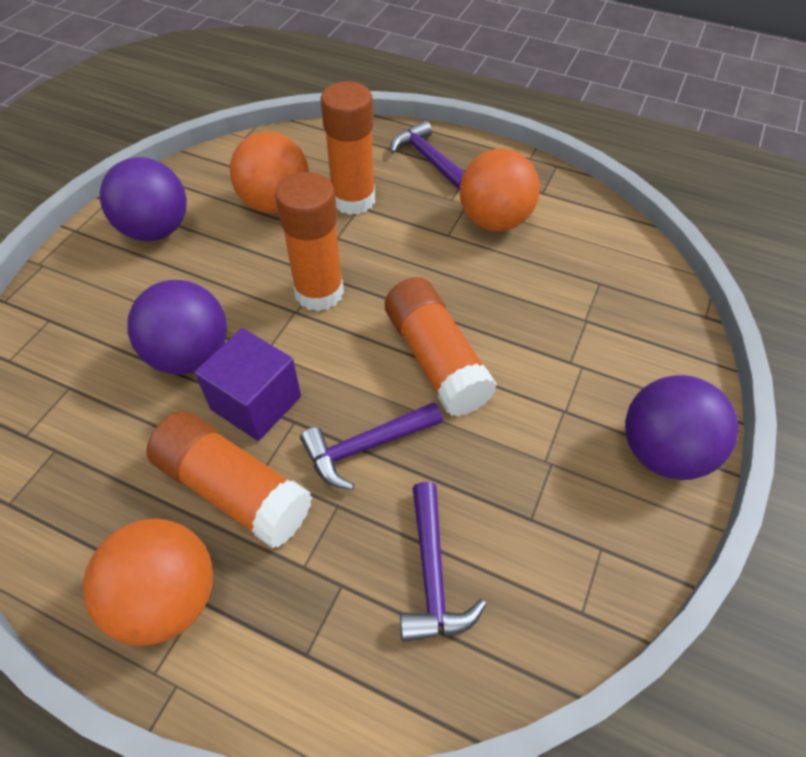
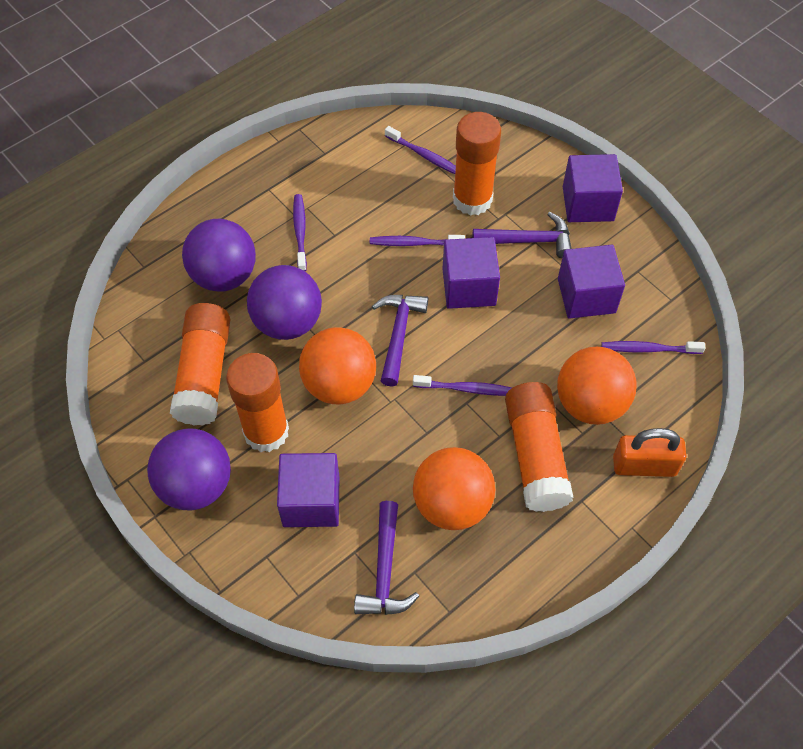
orange padlock: none = 0 -> [613,428,687,477] = 1
purple cube: [195,328,301,441] = 1 -> [277,453,340,527] [443,237,500,309] [558,245,625,319] [563,154,623,222] = 4
purple toothbrush: none = 0 -> [293,194,307,271] [370,235,465,246] [385,126,456,174] [413,375,512,396] [601,341,706,354] = 5

